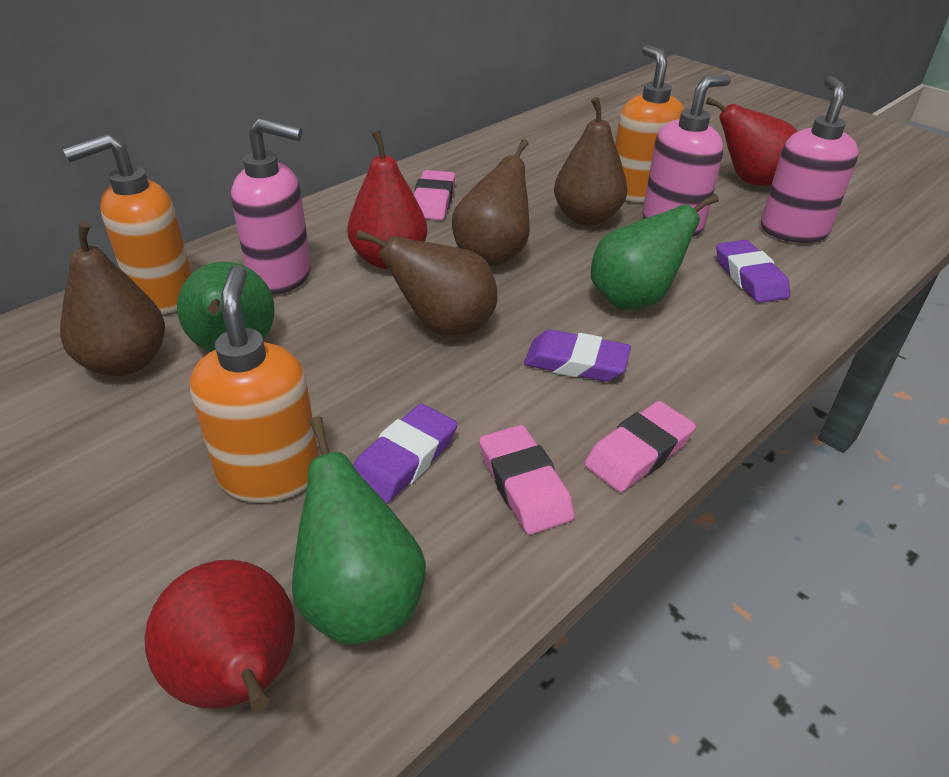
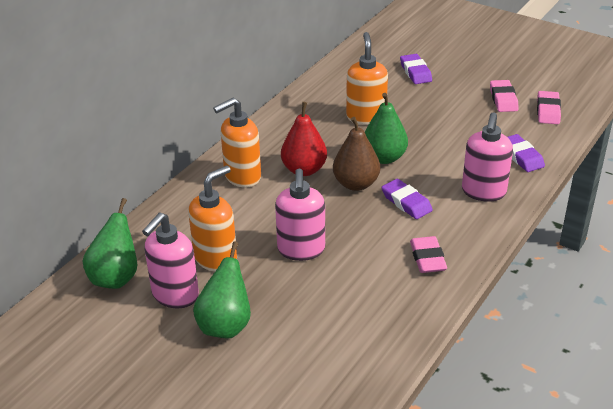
brown pear: [60,221,165,376] [356,230,497,335] [452,139,530,266] [554,97,627,226] = 4 -> [333,117,380,191] = 1
red pear: [144,560,295,712] [347,130,427,269] [706,97,798,186] = 3 -> [281,102,327,176] = 1

